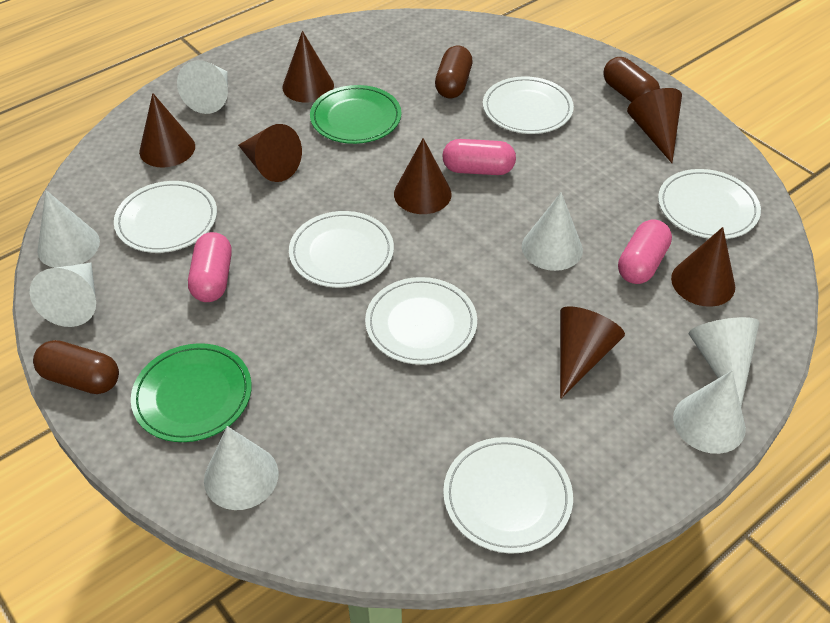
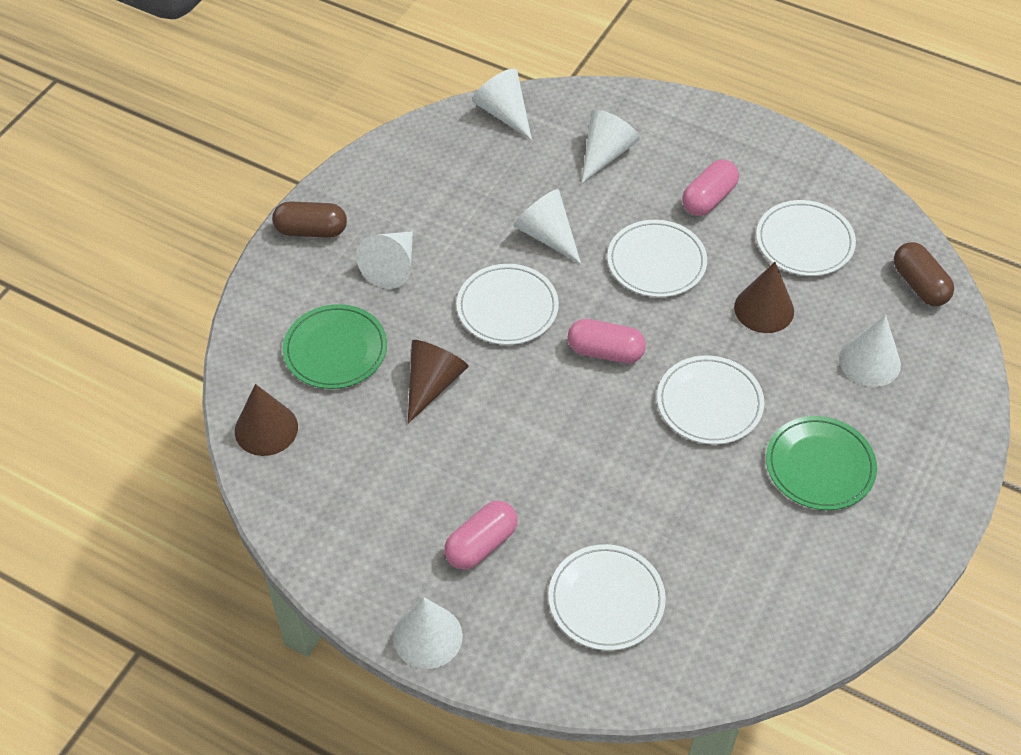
brown capsule: [33,340,119,394] [435,46,473,98] [603,57,660,102] = 3 -> [272,201,347,238] [894,242,954,306] = 2
brown cone: [139,93,195,168] [238,124,302,182] [282,31,334,103] [394,138,452,214] [560,306,625,399] [627,88,682,163] [671,227,735,307] = 7 -> [235,384,298,456] [408,340,469,424] [734,262,794,333] = 3
white cone: [30,263,96,327] [37,190,100,268] [177,60,228,114] [204,426,279,510] [522,192,583,271] [673,371,746,454] [689,317,759,406] = 7 -> [356,231,413,289] [393,597,463,669] [472,69,532,140] [513,189,581,264] [581,110,640,184] [839,315,901,387] = 6
white plate: [114,181,217,253] [289,211,394,288] [365,277,477,365] [443,437,573,554] [483,76,574,134] [658,169,761,239] = 6 -> [457,264,559,345] [548,544,666,651] [607,220,707,297] [657,355,764,444] [756,200,856,276] = 5

